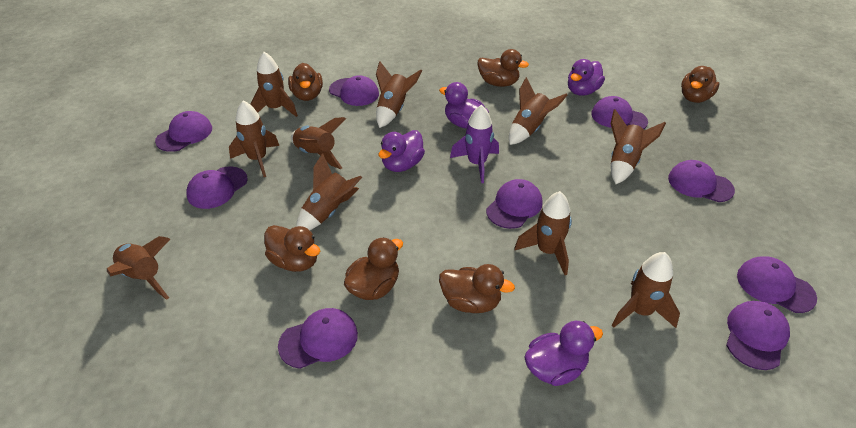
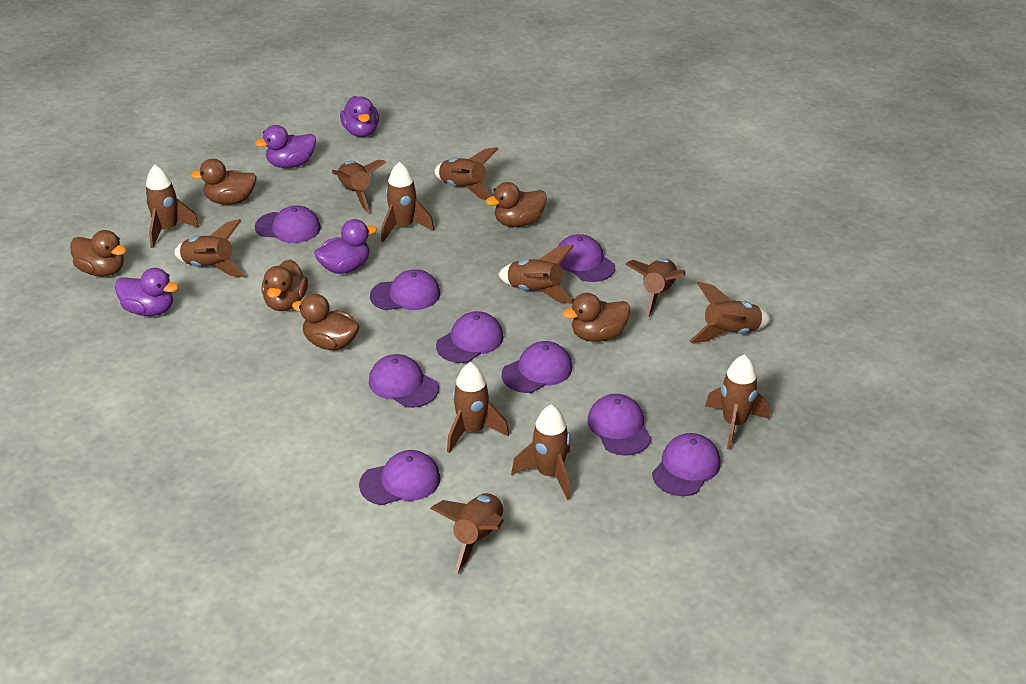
brown rocket: [107,236,170,300] [229,101,279,177] [250,52,298,117] [291,117,346,169] [296,153,362,230] [376,61,422,128] [509,77,567,145] [514,191,572,275] [611,109,666,184] [612,252,680,328] = 10 -> [145,165,200,248] [174,219,246,277] [332,160,386,212] [381,162,434,242] [430,493,504,573] [434,147,499,200] [447,362,509,453] [498,244,574,304] [511,404,570,500] [625,258,685,318] [690,281,771,343] [705,354,770,449] = 12
purple rocket: [450,105,499,183] = 1 -> none = 0

